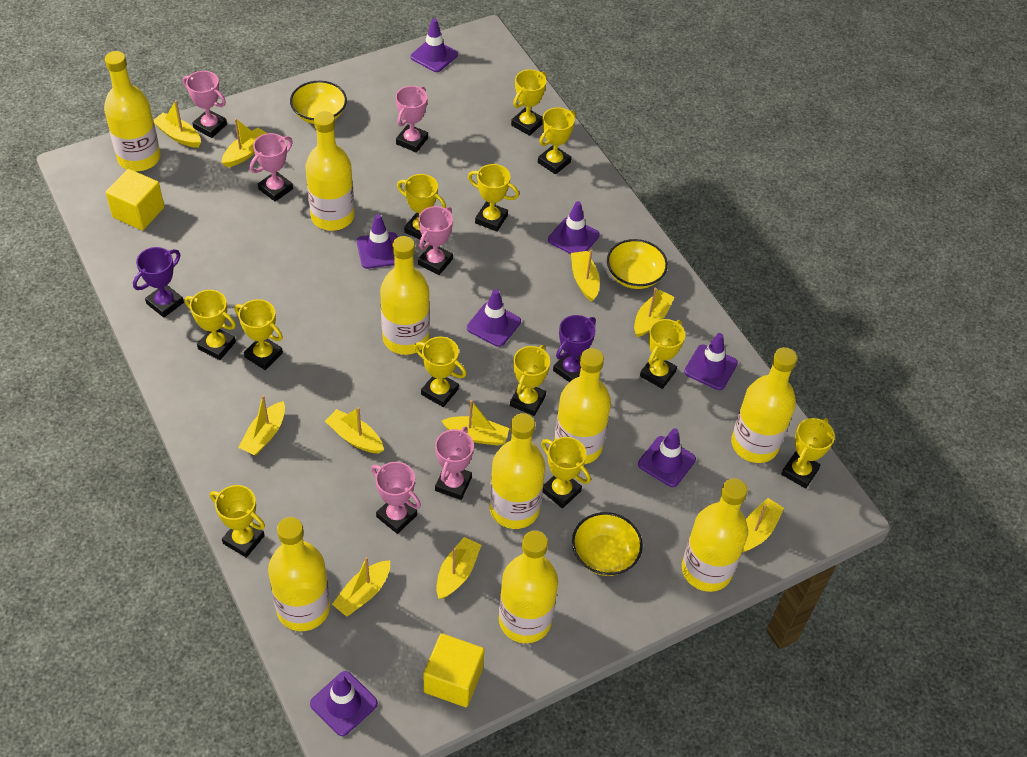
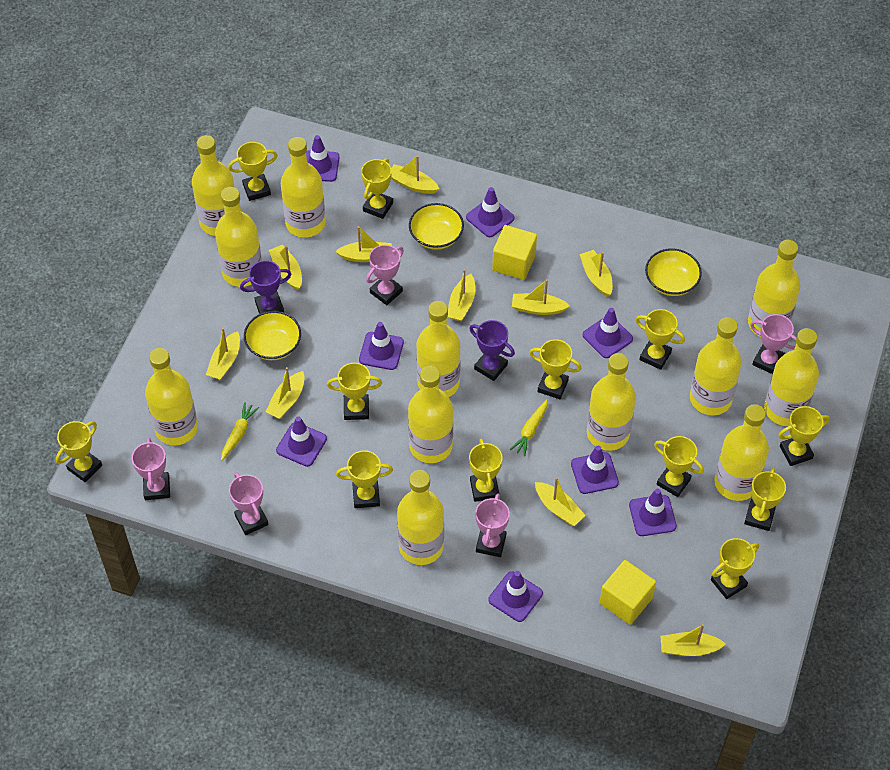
pink trophy: [183,71,227,138] [250,133,293,202] [371,462,421,534] [396,86,428,153] [418,206,453,275] [435,426,474,500] = 6 -> [131,438,170,500] [229,472,269,535] [366,245,404,305] [475,494,510,557] [750,314,797,374] = 5
purple traffic cone: [310,671,378,736] [357,214,398,269] [411,18,458,72] [467,289,521,347] [548,201,600,254] [638,428,696,487] [684,333,738,390] = 7 -> [276,416,327,467] [306,135,340,182] [359,322,404,370] [466,187,514,237] [489,571,543,622] [571,446,619,494] [583,308,633,358] [629,488,677,536] = 8
yellow bottle: [104,51,160,171] [268,517,330,631] [306,111,354,231] [380,236,430,355] [490,413,545,529] [499,530,558,643] [554,348,611,464] [682,478,748,592] [731,347,797,463] = 9 -> [145,348,198,445] [192,135,234,236] [215,187,262,287] [281,137,325,238] [397,470,444,565] [408,366,453,463] [416,301,461,397] [587,353,636,451] [690,317,742,416] [714,404,769,501] [748,240,800,337] [764,328,819,426] = 12
yellow carrot: none = 0 -> [221,402,259,461] [510,399,548,456] = 2

